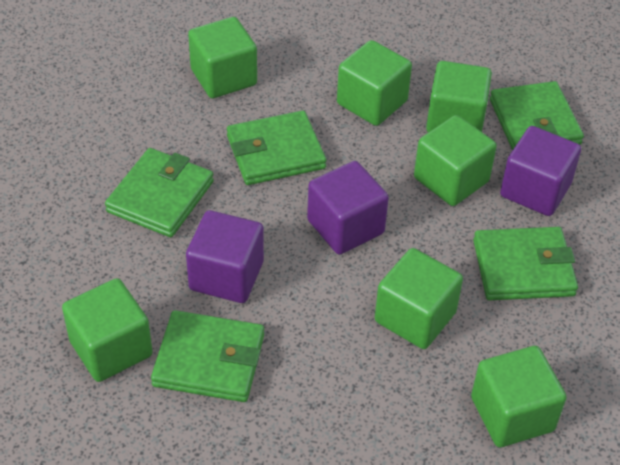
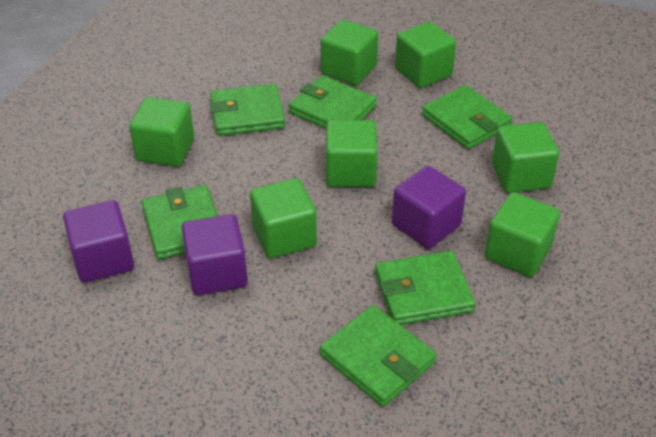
green wallet: [105,148,214,237] [151,310,264,402] [227,111,326,185] [473,227,578,300] [490,81,584,151] = 5 -> [142,185,218,260] [210,84,285,136] [289,75,377,129] [320,305,437,407] [375,251,476,325] [422,85,513,149] = 6

